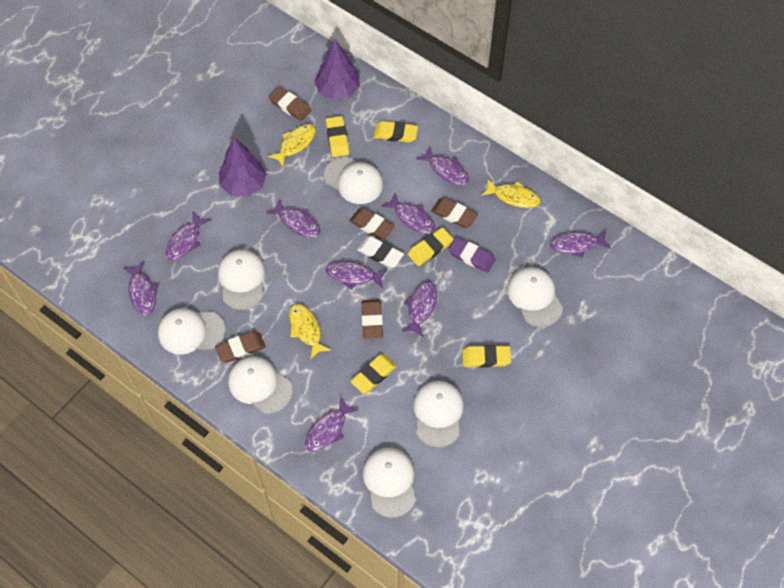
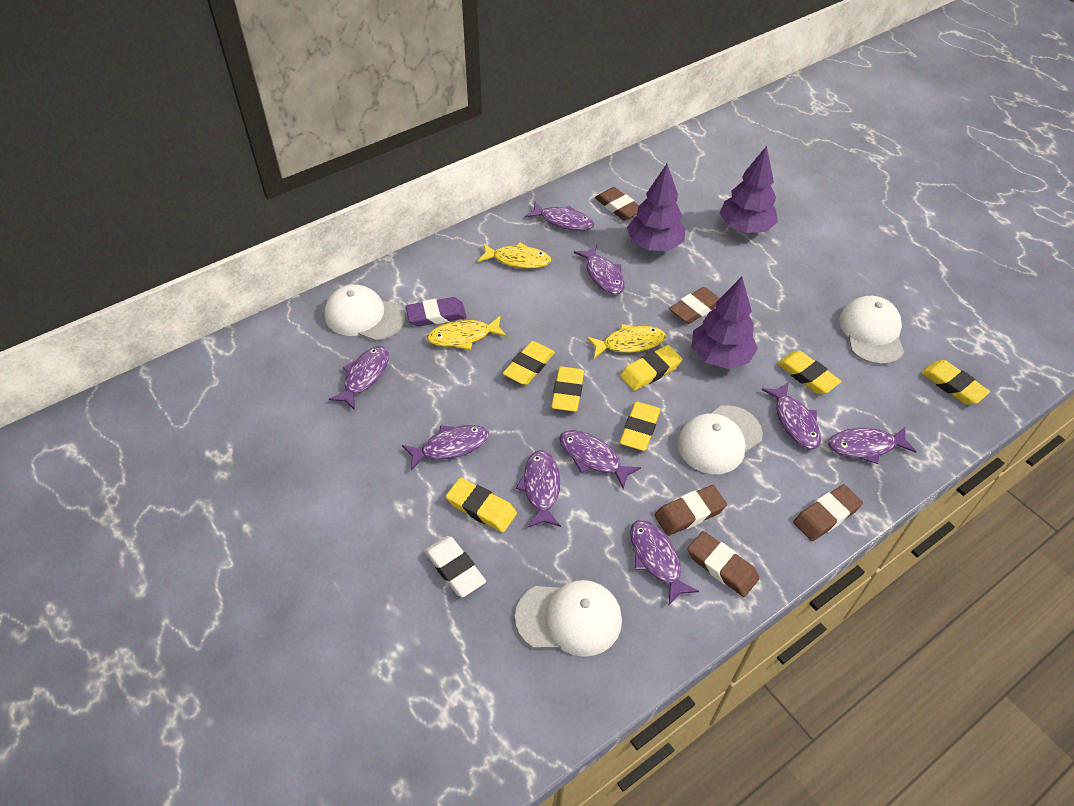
purple tree: [219,138,267,197] [314,39,360,100] = 2 -> [627,164,686,251] [692,277,758,369] [719,146,778,233] = 3
white cap: [158,308,226,354] [218,250,266,310] [228,356,293,414] [324,157,383,204] [363,448,416,518] [413,381,464,448] [507,267,563,327] = 7 -> [324,285,405,341] [515,580,622,657] [677,405,763,474] [839,296,904,365] = 4
yellow eraser: [326,116,349,157] [350,354,397,394] [374,121,418,142] [408,227,453,266] [462,345,511,367] = 5 -> [446,478,517,532] [503,341,555,385] [551,366,584,412] [620,345,682,391] [620,402,661,451] [777,351,841,394] [921,360,990,405] = 7

